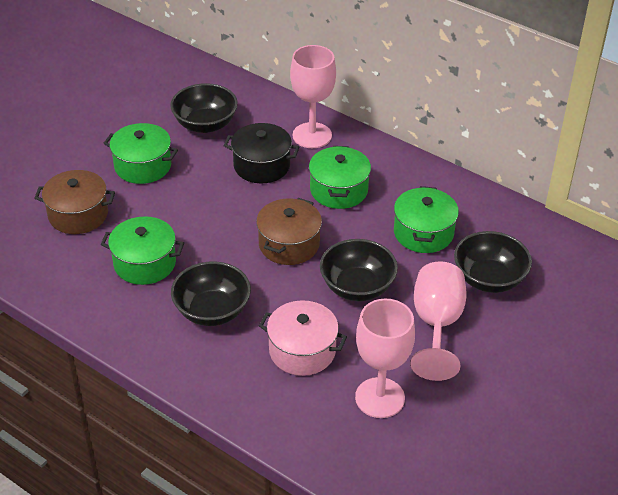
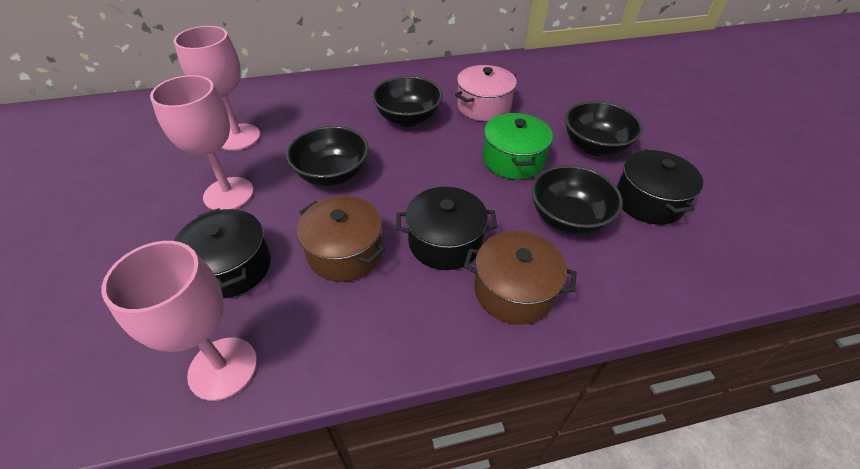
black pot: [224,123,299,183] = 1 -> [174,208,271,298] [396,187,498,270] [617,149,703,225] = 3
green pot: [101,216,184,285] [104,123,178,184] [309,146,371,209] [394,186,459,253] = 4 -> [483,113,553,180] = 1

